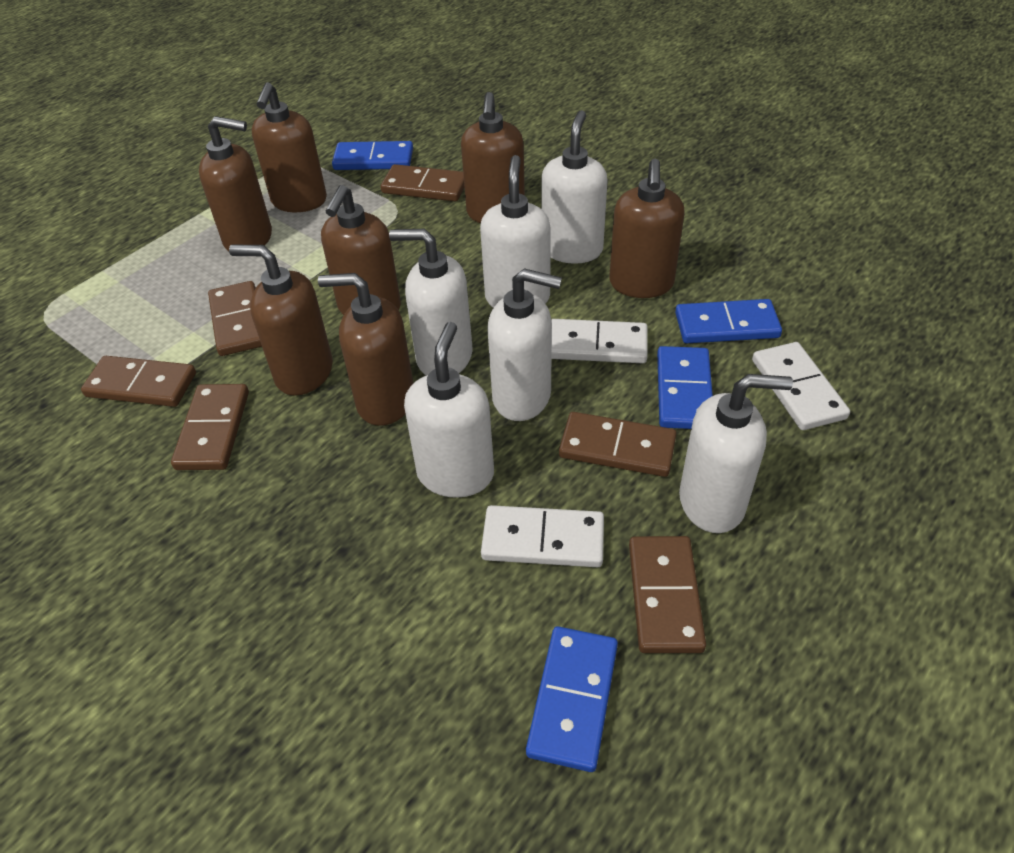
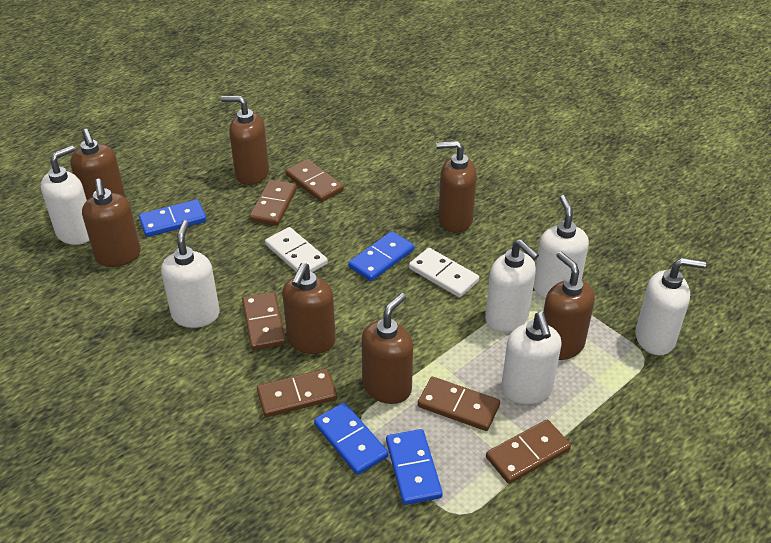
white domino: [481,505,604,567] [551,319,648,363] [752,342,850,430] = 3 -> [265,227,328,272] [409,248,479,298] = 2

